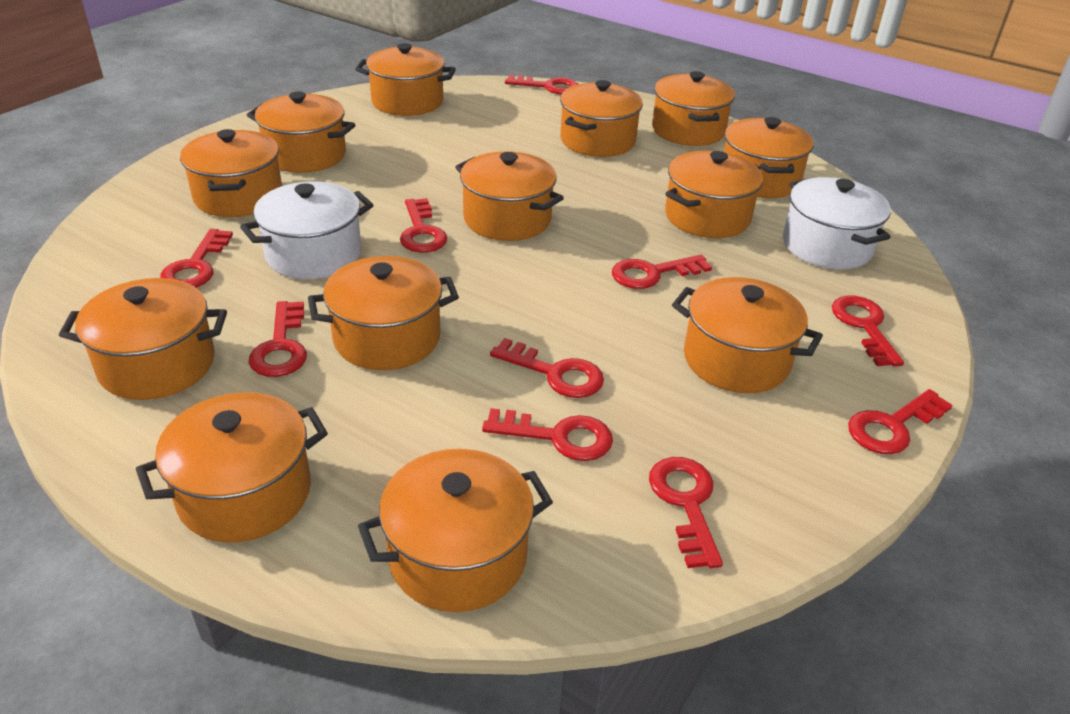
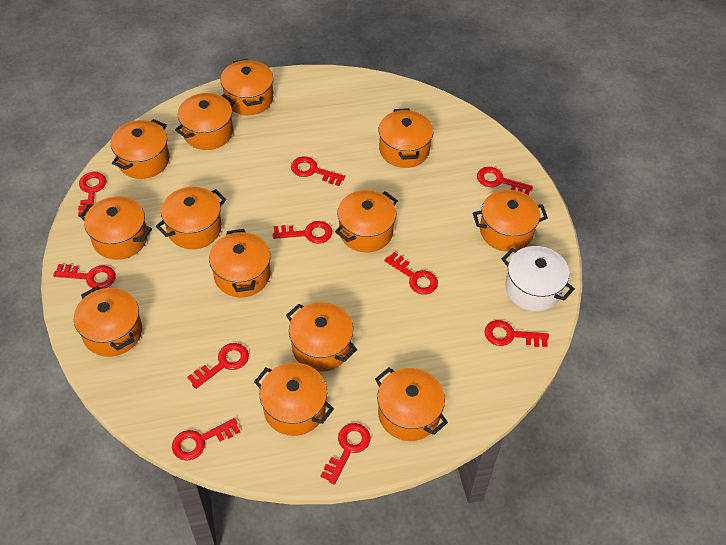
white pot: [240,181,373,279] [783,177,891,269] = 2 -> [502,246,575,311] = 1

